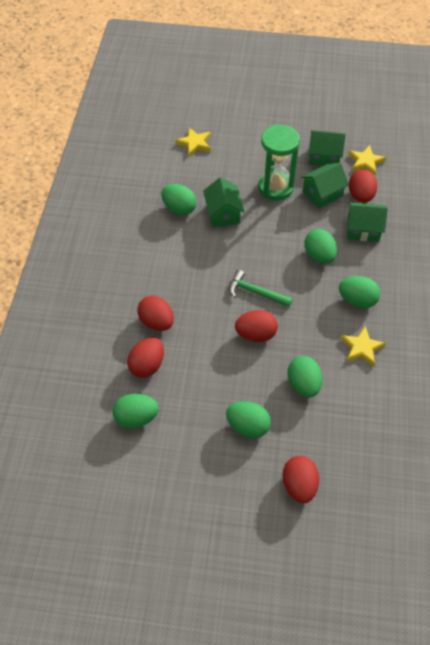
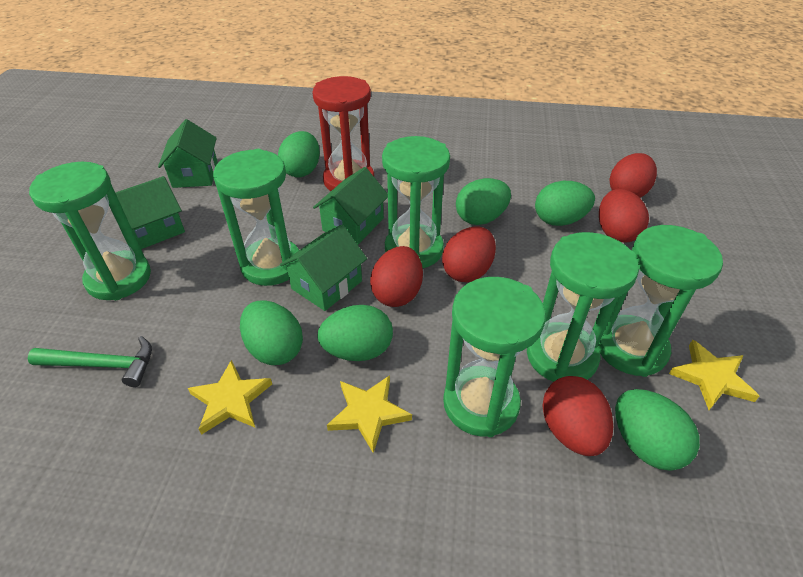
green hourglass: [258,125,300,201] = 1 -> [29,162,151,300] [213,149,299,286] [382,136,450,268] [443,277,546,437] [527,232,639,382] [598,225,723,377] = 6
red hourglass: none = 0 -> [312,76,374,191] = 1

